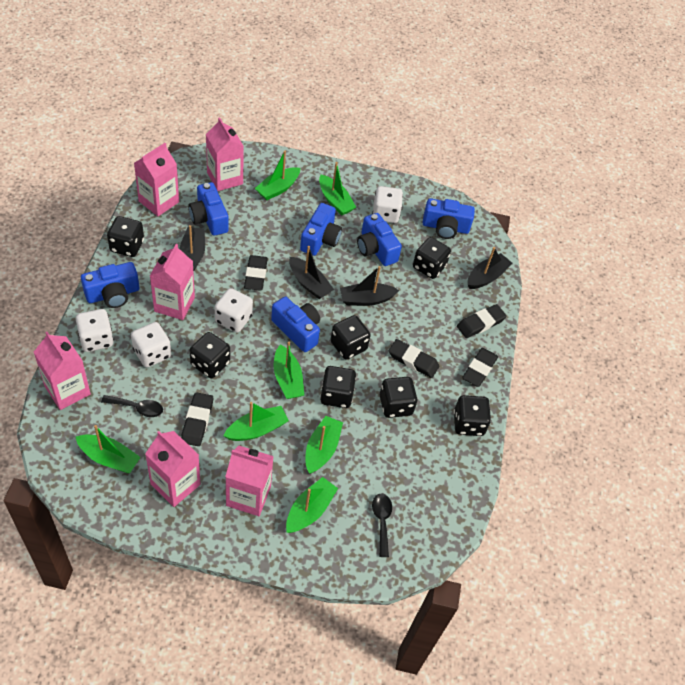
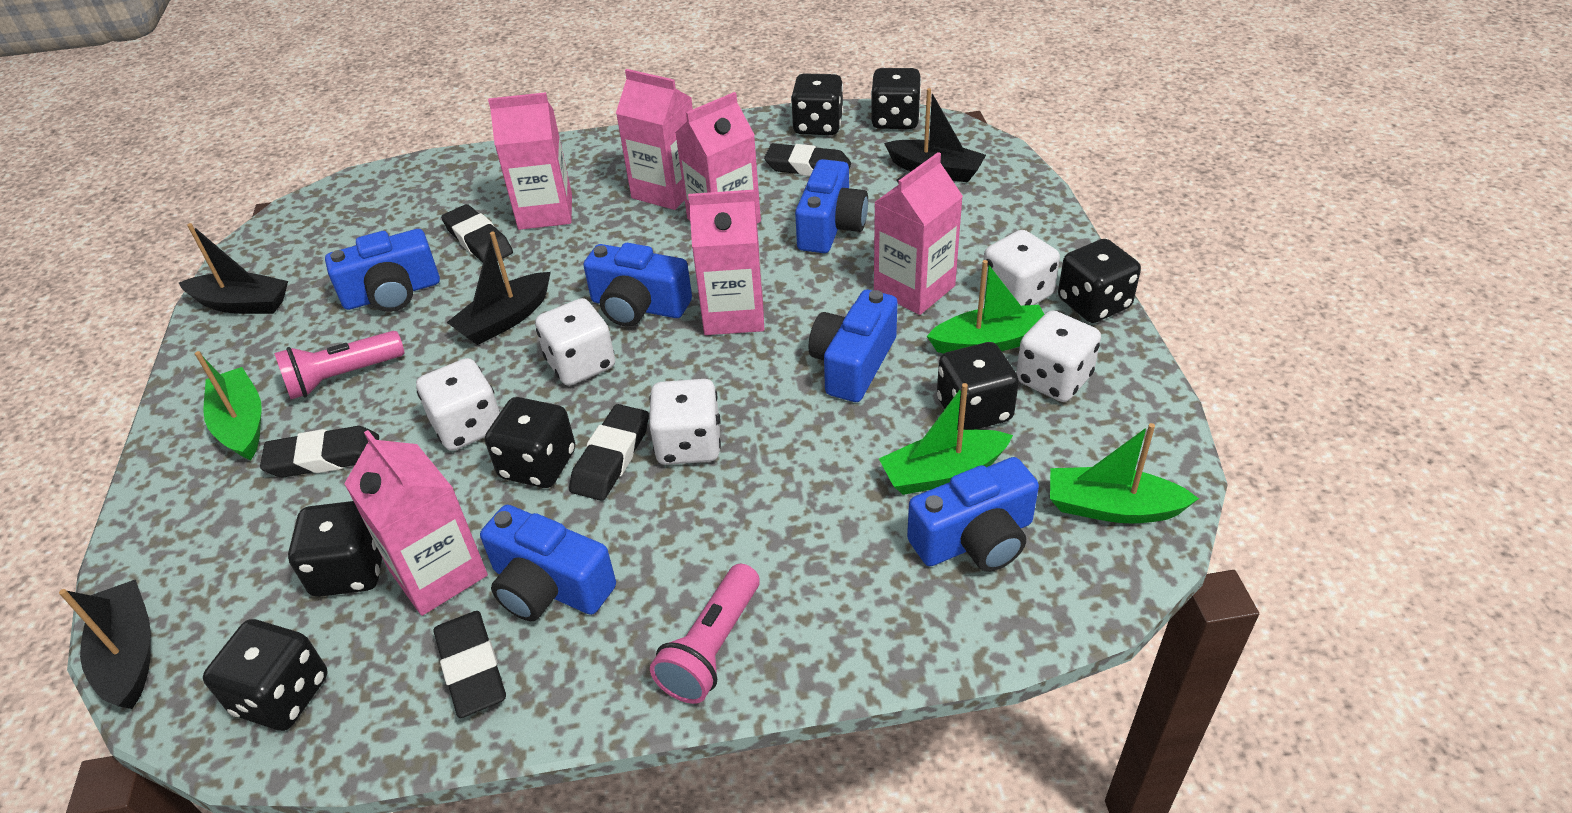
black spoon: [101,395,163,417] [372,493,392,557] = 2 -> none = 0
green boat: [76,425,141,473] [223,402,289,441] [255,151,300,200] [274,341,304,399] [286,477,338,533] [306,416,343,474] [319,162,356,215] = 7 -> [195,351,262,460] [879,383,1013,495] [927,260,1044,354] [1050,423,1199,523] = 4
pink flashlight: none = 0 -> [274,331,405,399] [650,564,760,704] = 2
white dice: [76,309,114,352] [131,322,171,367] [215,288,253,333] [372,186,403,223] = 4 -> [416,358,500,451] [535,298,615,386] [649,379,721,465] [983,230,1060,306] [1016,310,1101,402] = 5

